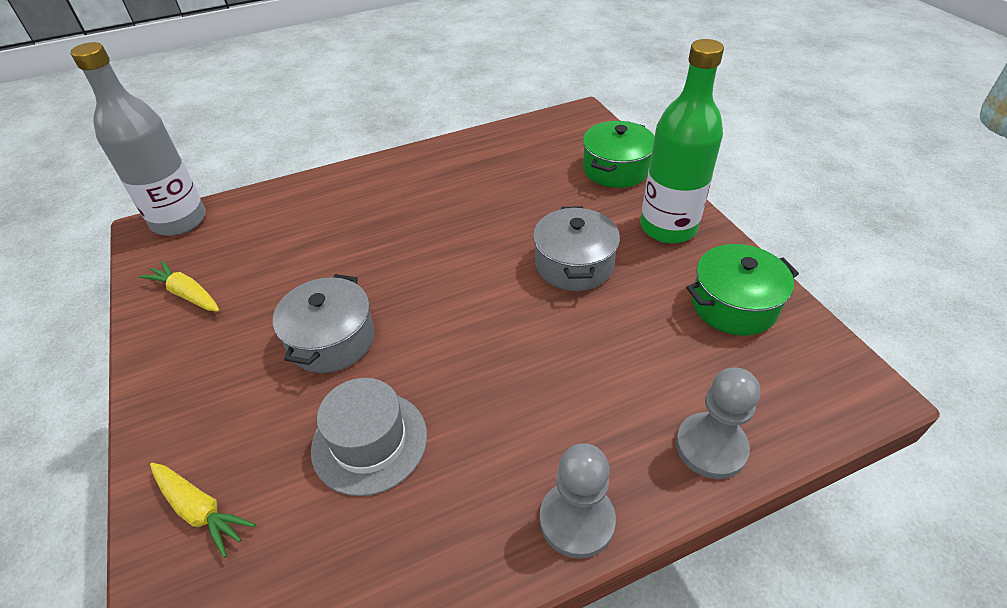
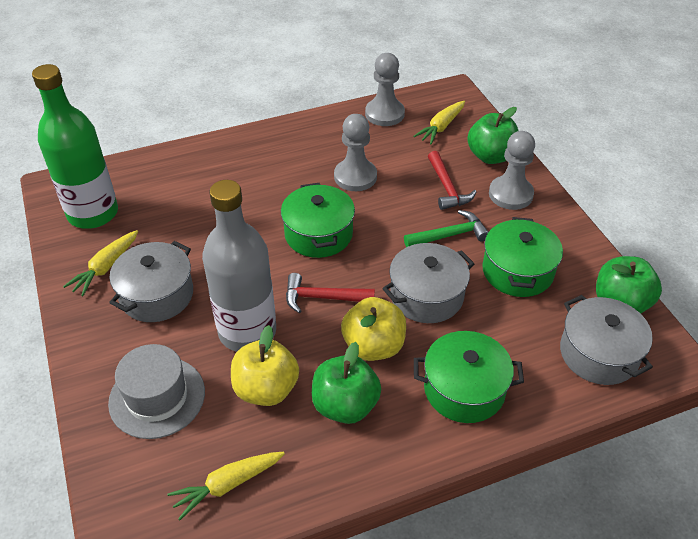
green apple: none = 0 -> [312,342,381,424] [467,107,519,164] [596,256,662,313] = 3
green hammer: none = 0 -> [404,210,488,247] = 1
green pot: [583,121,655,188] [686,244,799,336] = 2 -> [281,183,355,258] [414,331,524,423] [482,217,563,297] = 3
grey pawn: [540,443,616,559] [676,368,760,479] = 2 -> [334,114,377,191] [365,53,405,126] [489,131,535,210] = 3
grey pot: [273,274,374,373] [533,206,620,291] = 2 -> [109,241,193,322] [382,243,474,323] [560,295,653,385] = 3
red hammer: none = 0 -> [286,273,375,313] [428,151,476,210] = 2
yellow apple: none = 0 -> [231,325,299,406] [341,297,406,361] = 2
yellow carrot: [139,260,219,312] [150,463,256,558] = 2 -> [63,230,138,297] [167,452,285,520] [414,101,465,144] = 3

